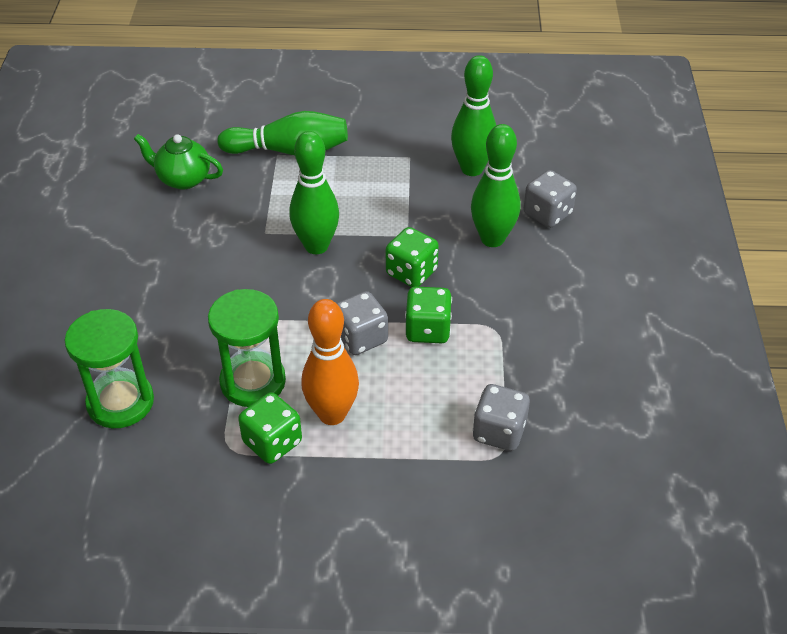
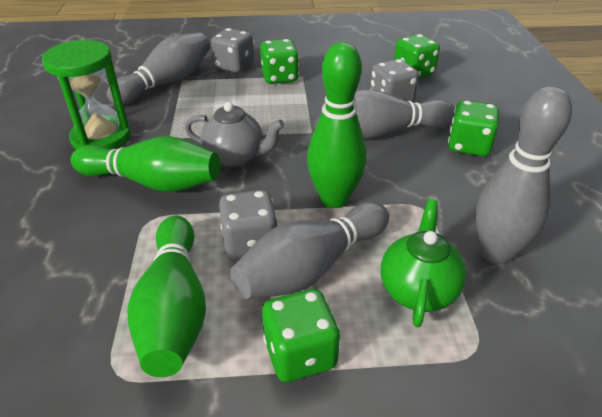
green bowling pin: [217,111,348,155] [289,131,339,254] [451,55,496,176] [471,124,520,247] = 4 -> [71,136,221,192] [128,215,206,377] [307,42,367,208] = 3
green dice: [238,392,302,464] [386,227,439,287] [405,286,452,343] = 3 -> [260,39,299,84] [262,289,340,382] [394,34,440,79] [448,100,499,156] = 4
green hourglass: [65,309,154,428] [208,289,286,407] = 2 -> [42,40,131,150] = 1
grey bowling pin: none = 0 -> [107,33,210,105] [230,202,389,299] [321,89,455,139] [476,86,572,264] = 4
grey teapot: none = 0 -> [185,102,284,167] = 1
orange bowling pin: [301,299,359,425] = 1 -> none = 0

